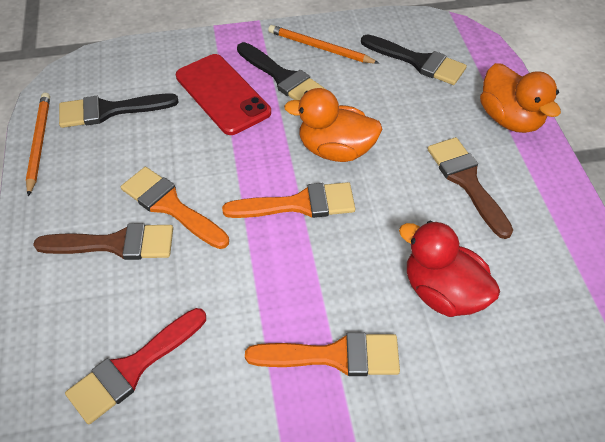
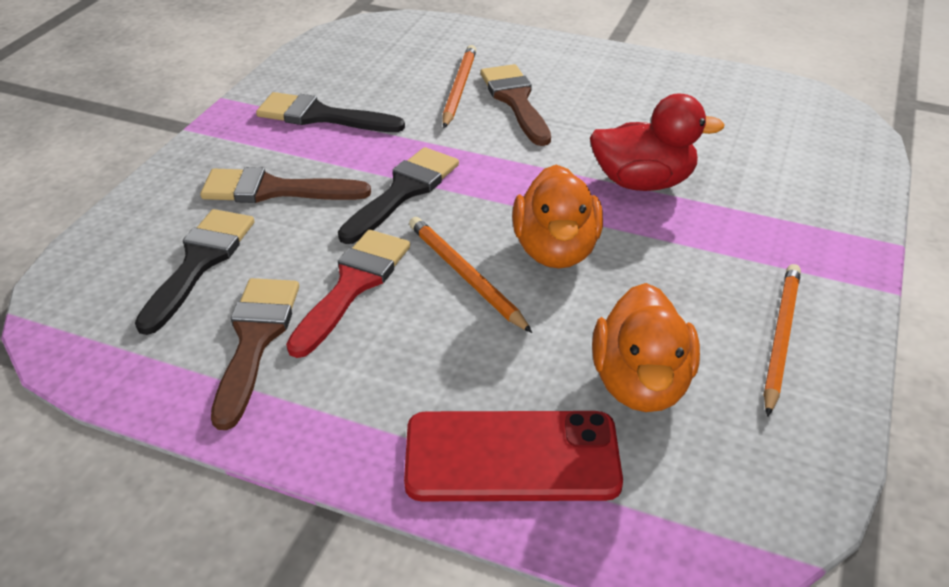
brown brush: [33,223,173,260] [428,137,513,239] = 2 -> [200,167,371,203] [211,278,299,430] [481,64,551,146] = 3
orange brush: [121,167,229,249] [222,182,356,218] [245,332,400,376] = 3 -> none = 0
orange pencil: [26,93,50,196] [268,25,379,64] = 2 -> [409,217,532,333] [442,45,476,128] [764,264,801,417] = 3

